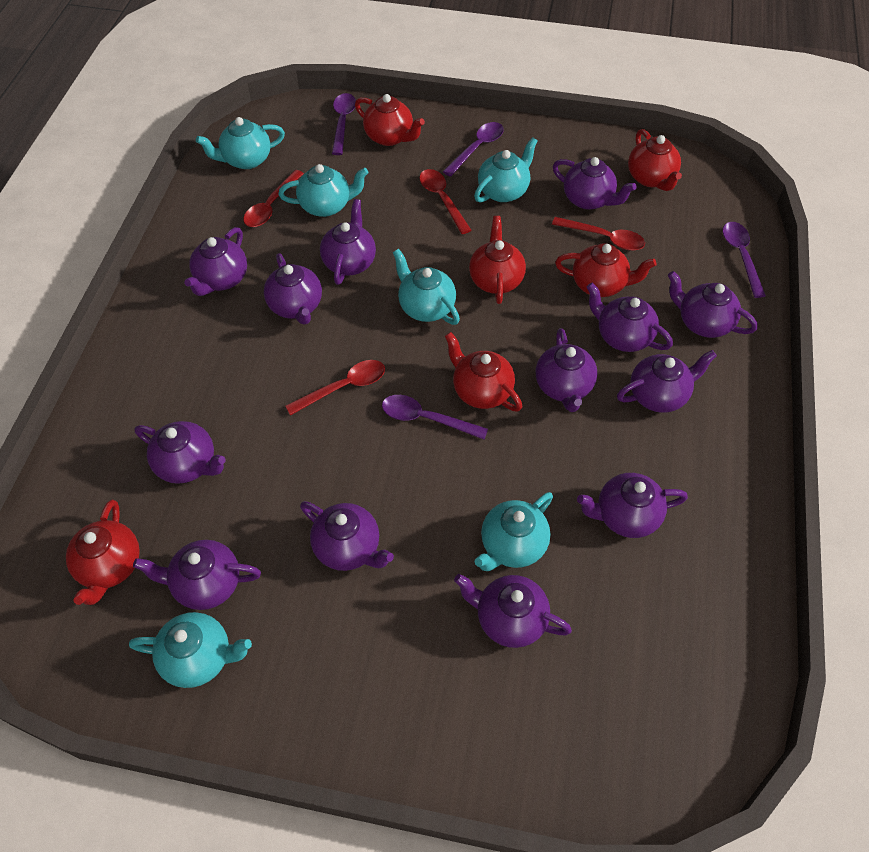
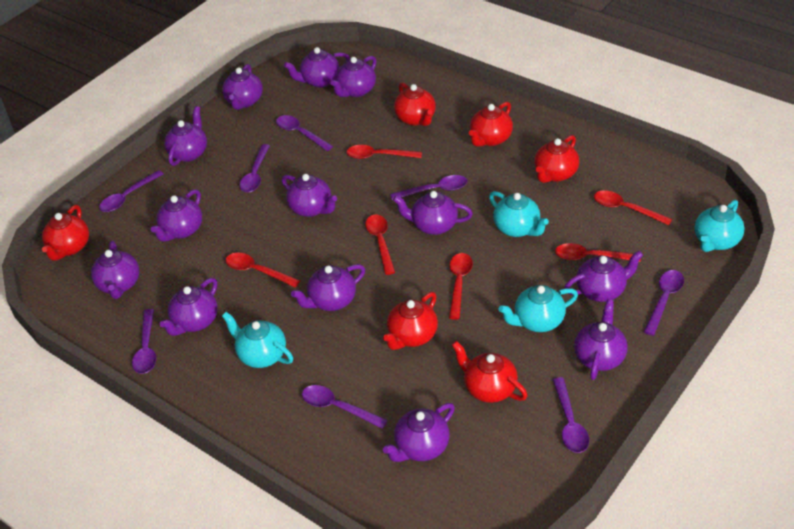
purple spoon: [332,93,356,155] [382,395,488,439] [443,122,504,177] [723,222,766,298] = 4 -> [99,170,163,212] [132,309,156,374] [239,144,270,193] [276,115,333,151] [302,385,388,429] [390,175,467,200] [553,377,589,453] [644,270,684,336] = 8
red spoon: [243,170,304,227] [285,360,385,416] [419,169,472,234] [552,217,645,251] = 4 -> [226,253,300,287] [346,145,422,159] [365,215,395,275] [449,253,473,320] [555,243,641,262] [594,190,672,225] = 6
turquoise teapot: [129,612,252,688] [196,117,285,169] [278,164,369,217] [393,249,460,325] [474,137,538,202] [475,492,553,571] = 6 -> [222,312,293,368] [489,191,549,237] [499,285,578,332] [695,200,744,252] = 4

